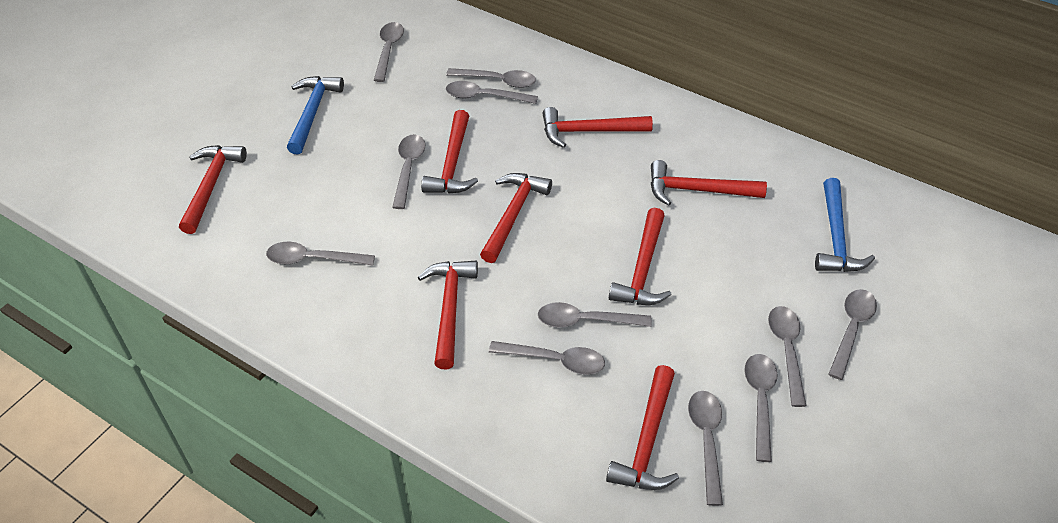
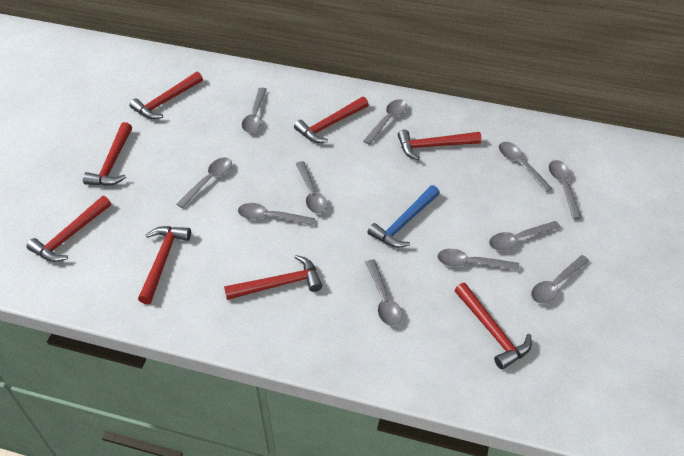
blue hammer: [287,76,344,155] [815,178,875,272] = 2 -> [368,185,440,248] = 1

